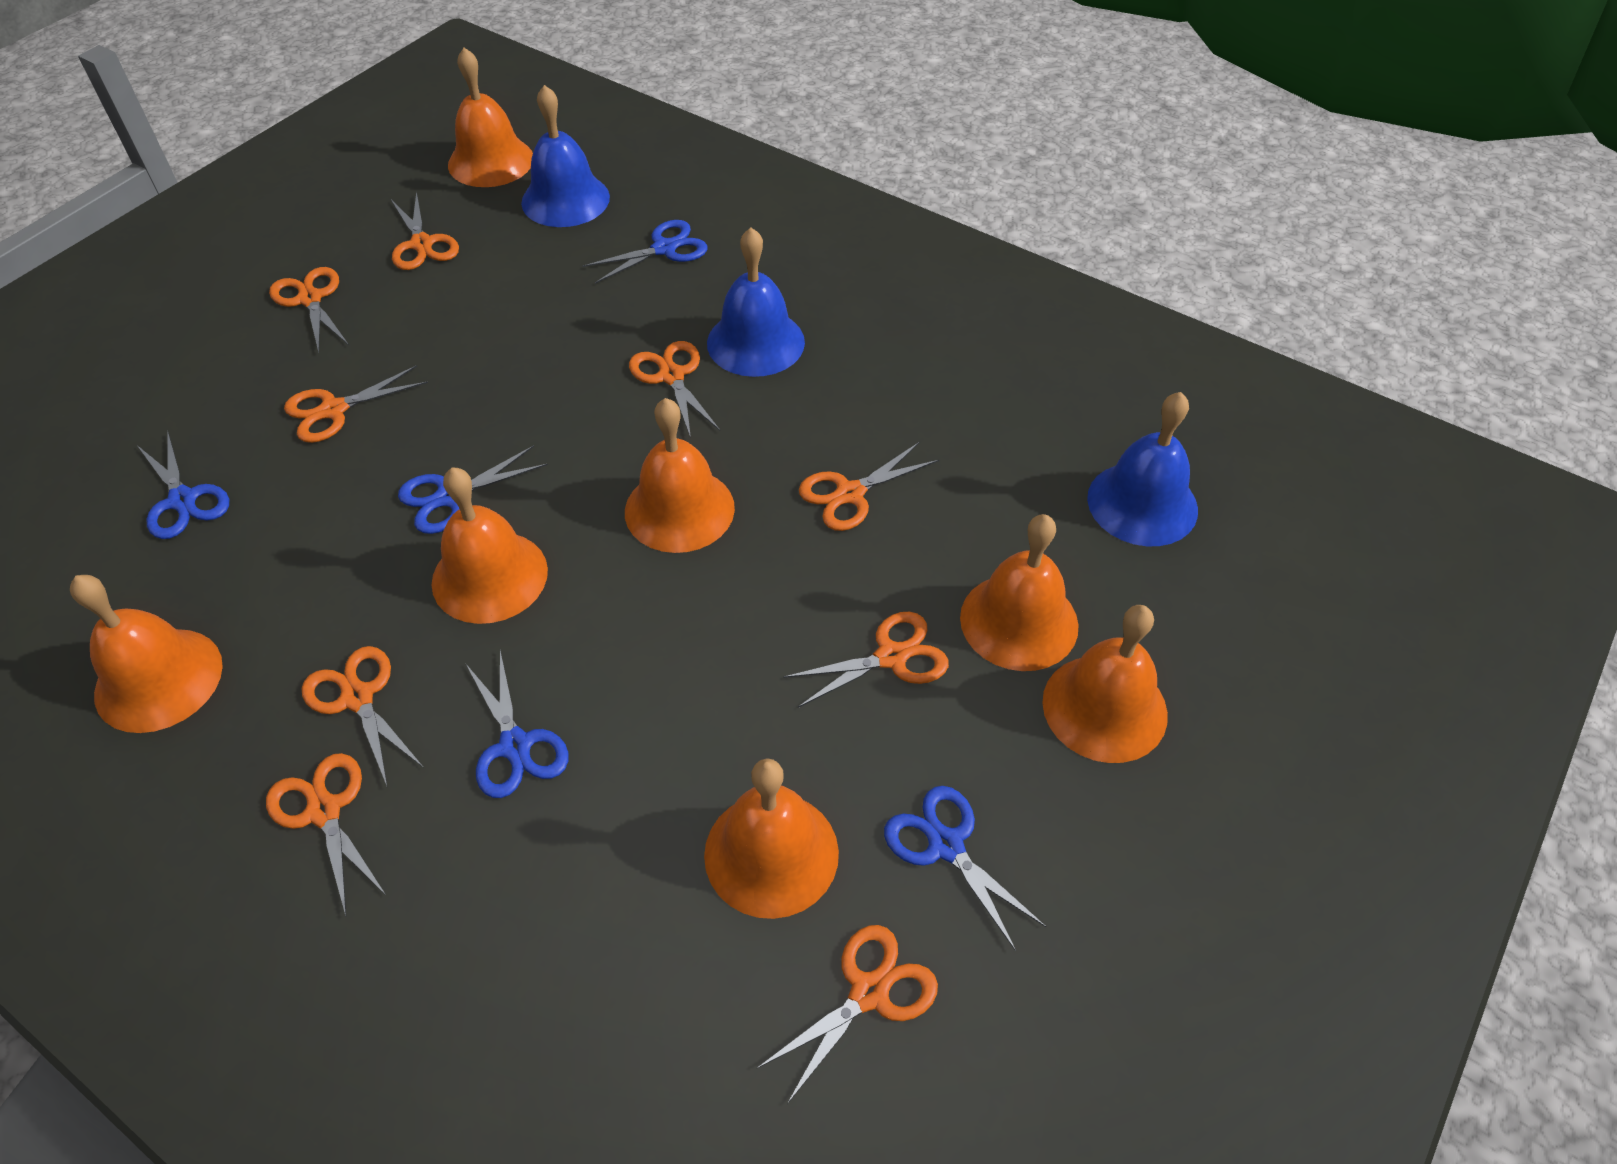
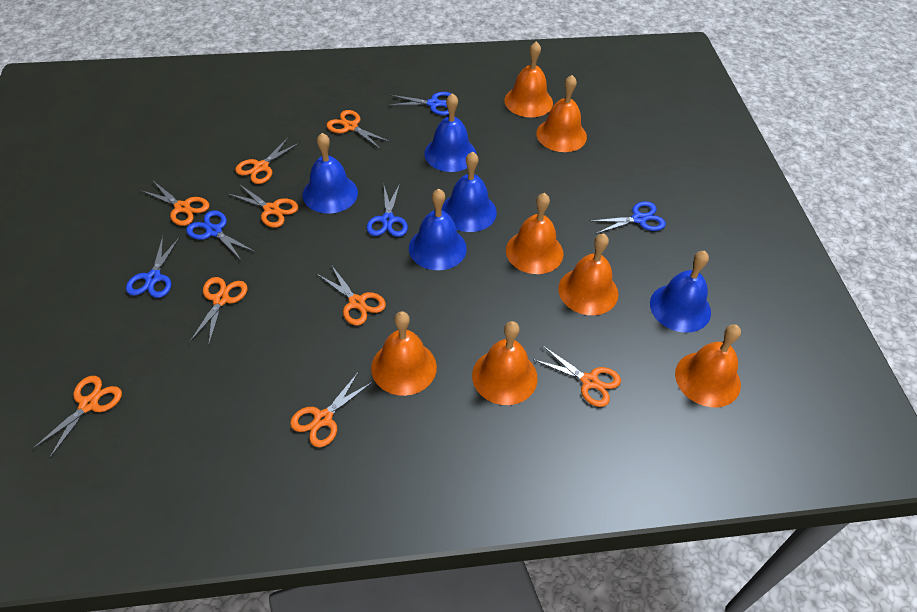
blue bell: [521,85,610,227] [707,228,805,377] [1087,392,1198,546] = 3 -> [303,133,358,214] [409,189,467,270] [424,93,476,172] [442,152,497,232] [650,251,711,333] = 5

